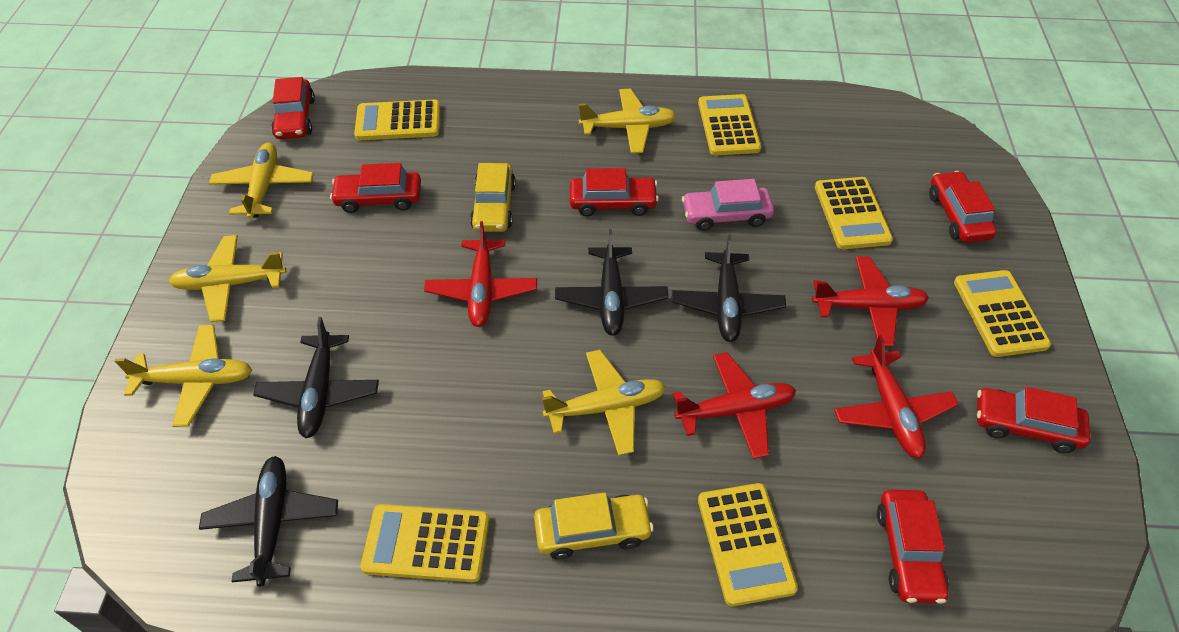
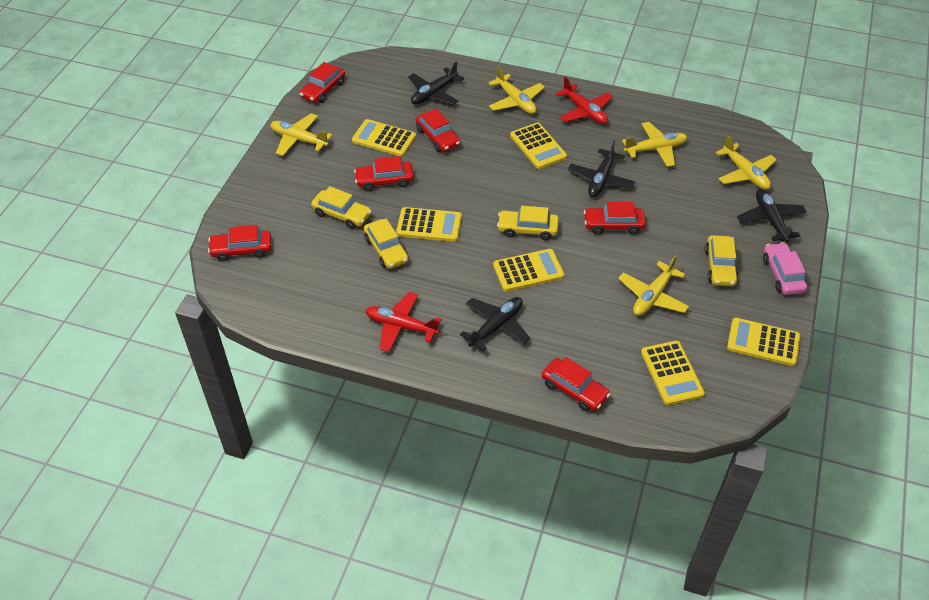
red plane: [424,221,537,327] [673,352,796,459] [812,256,929,347] [834,335,959,459] = 4 -> [365,292,441,352] [556,77,613,124] = 2
yellow car: [470,163,516,232] [534,493,654,560] = 2 -> [311,186,371,229] [364,218,408,269] [497,206,559,240] [705,235,738,286] = 4

